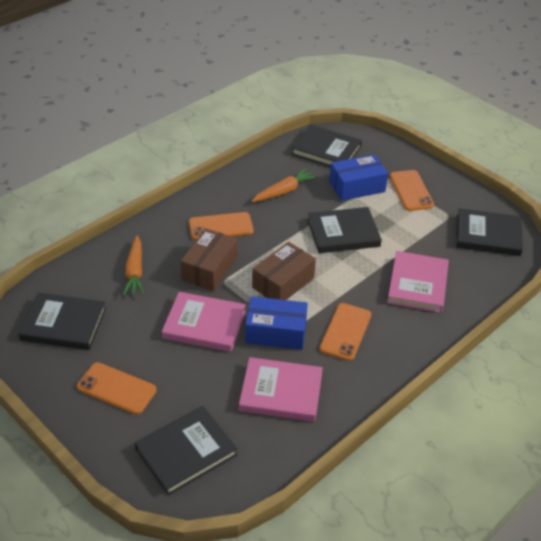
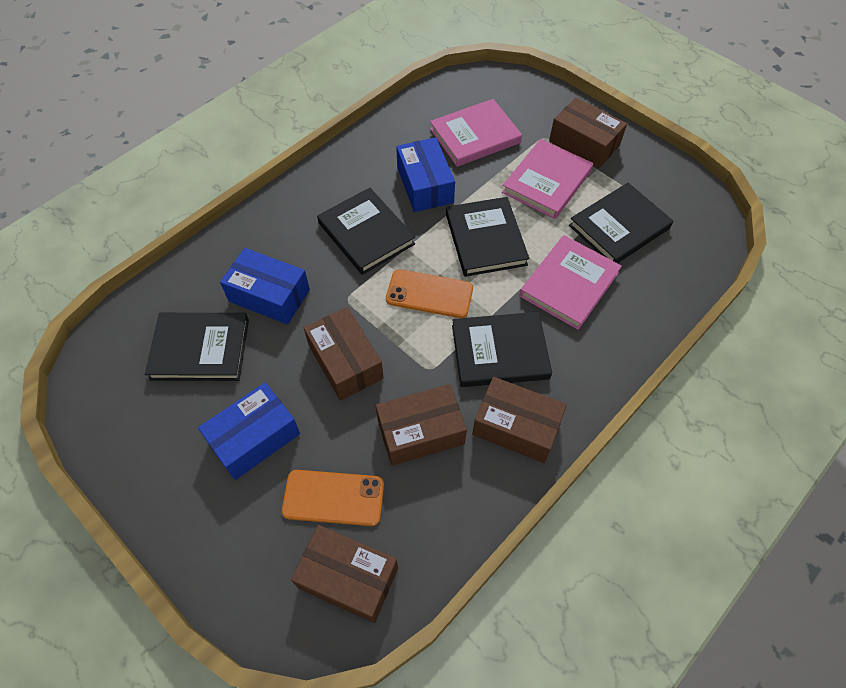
blue box: [245,296,308,350] [329,154,388,201] = 2 -> [198,383,300,480] [220,248,310,325] [396,137,455,212] = 3
brown box: [181,228,237,291] [252,242,316,300] = 2 -> [291,525,398,623] [304,307,384,401] [376,384,467,466] [472,377,567,463] [549,97,627,168] = 5
orange carrot: [123,236,144,295] [252,168,317,202] = 2 -> none = 0
orange phone: [77,362,157,415] [189,212,254,240] [320,303,371,361] [390,170,434,211] = 4 -> [282,470,384,526] [386,269,473,318] = 2

